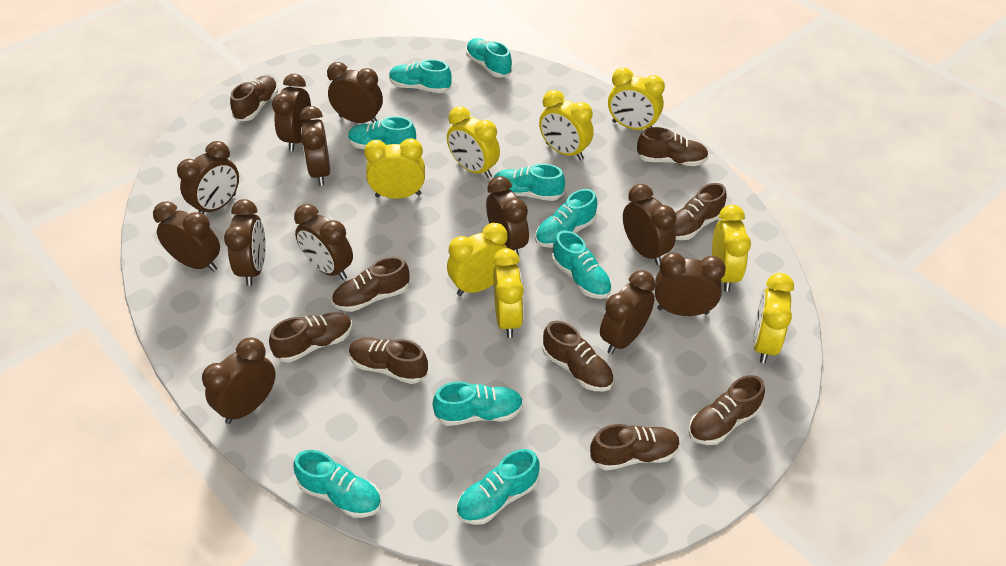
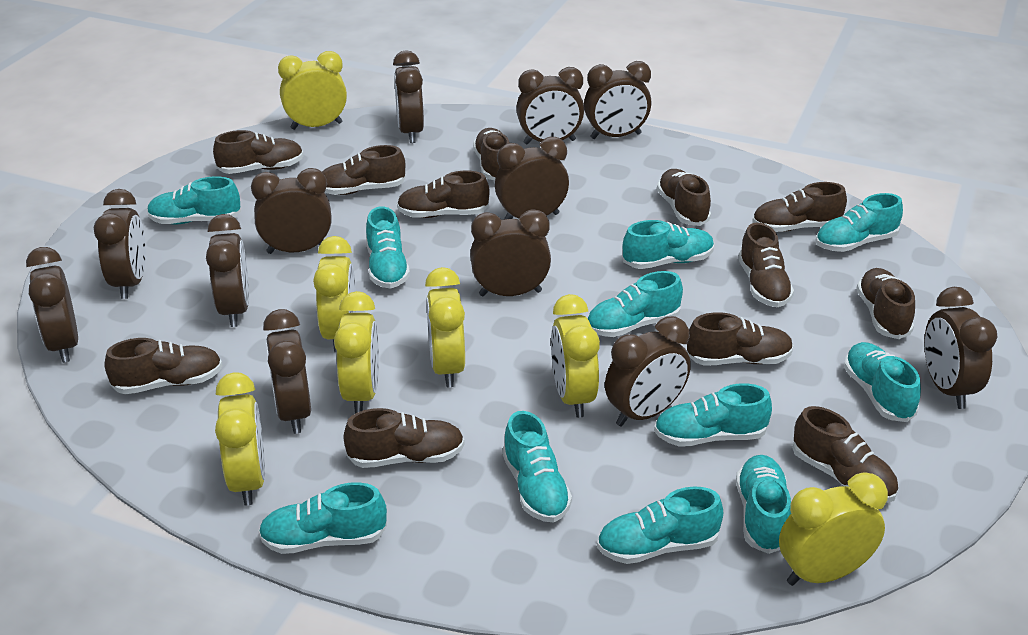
brown shoe: [230,76,278,121] [269,312,352,363] [332,256,409,312] [349,337,428,384] [543,321,614,391] [590,424,680,470] [636,127,709,166] [674,183,727,240] [688,375,765,445] = 9 -> [105,338,223,394] [213,130,304,174] [322,145,406,195] [343,408,464,468] [397,171,490,218] [473,128,510,180] [657,169,711,226] [687,312,794,365] [738,223,794,307] [752,182,847,232] [792,406,898,503] [856,268,915,339] = 12
turquoise shoe: [293,450,381,518] [348,116,416,149] [389,59,452,93] [433,381,523,426] [456,449,539,525] [466,38,512,77] [493,164,565,201] [535,189,597,248] [552,231,612,299] = 9 -> [147,176,241,224] [258,482,387,554] [366,206,410,289] [502,411,572,522] [587,271,683,337] [597,486,723,564] [623,220,714,269] [654,383,772,447] [736,455,791,554] [815,193,903,252] [844,342,921,422] = 11
yellow clock: [364,138,425,199] [447,106,500,178] [447,223,508,296] [493,248,524,338] [539,90,594,160] [608,68,665,130] [712,205,751,292] [753,273,794,363] = 8 -> [215,372,265,506] [278,51,347,130] [313,236,356,352] [334,291,379,414] [425,267,465,387] [551,294,600,418] [779,472,888,586] = 7

